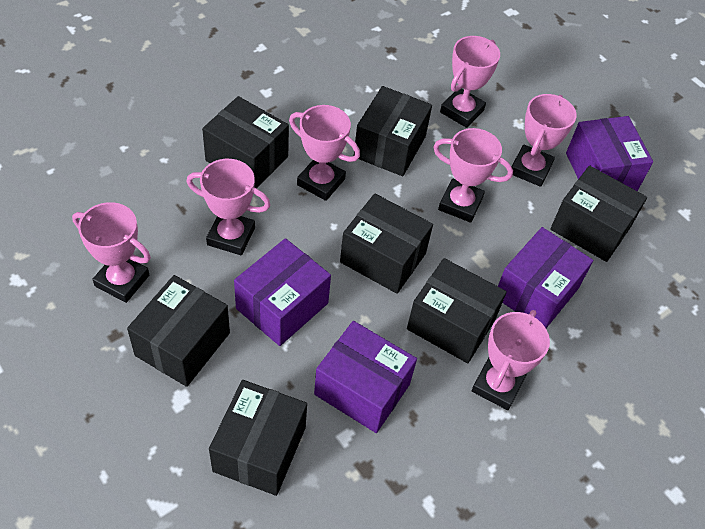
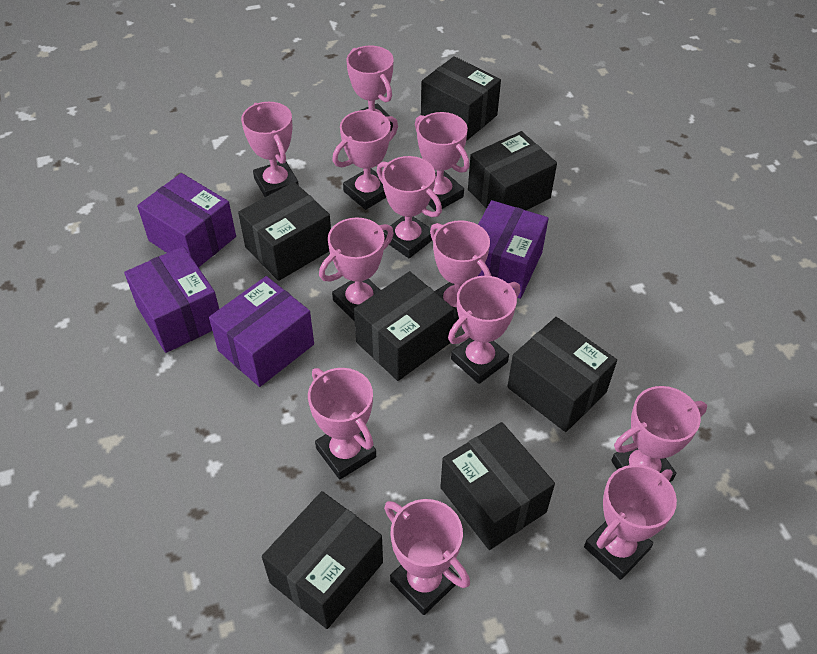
pink trophy: [72,202,151,303] [187,159,270,255] [289,105,360,201] [433,128,513,223] [440,36,500,128] [472,310,550,410] [512,94,577,187] = 7 -> [241,102,299,197] [308,368,376,479] [319,217,394,322] [332,110,398,210] [346,46,394,131] [377,156,442,258] [384,499,470,615] [415,112,469,211] [430,220,491,325] [448,276,520,384] [584,465,677,580] [611,386,707,482] = 12

